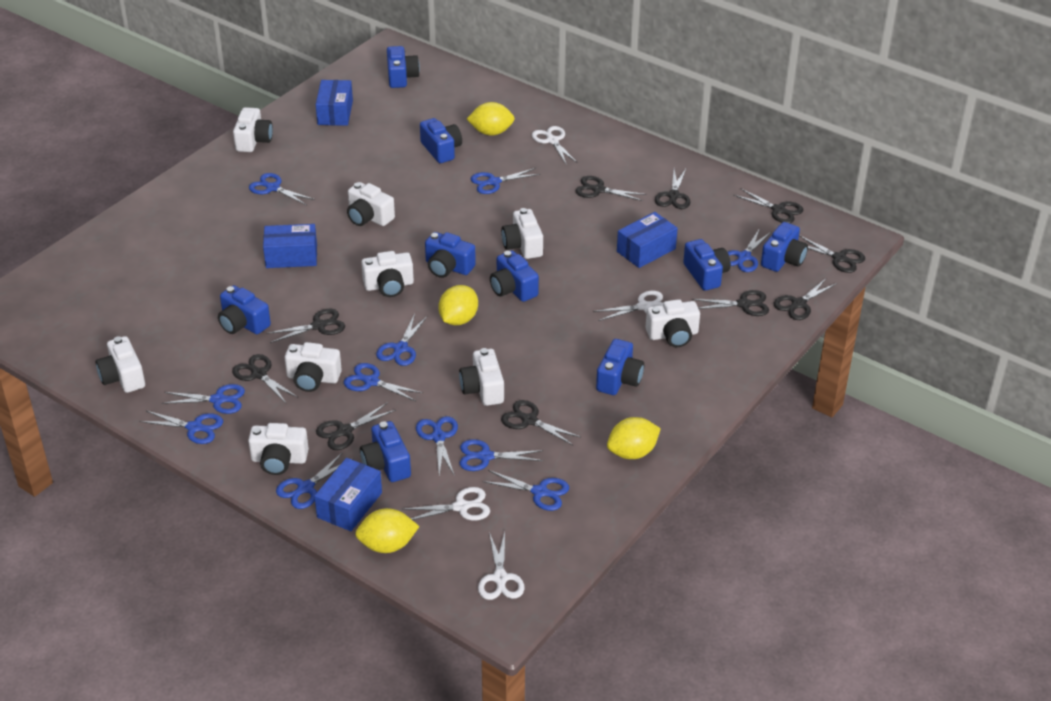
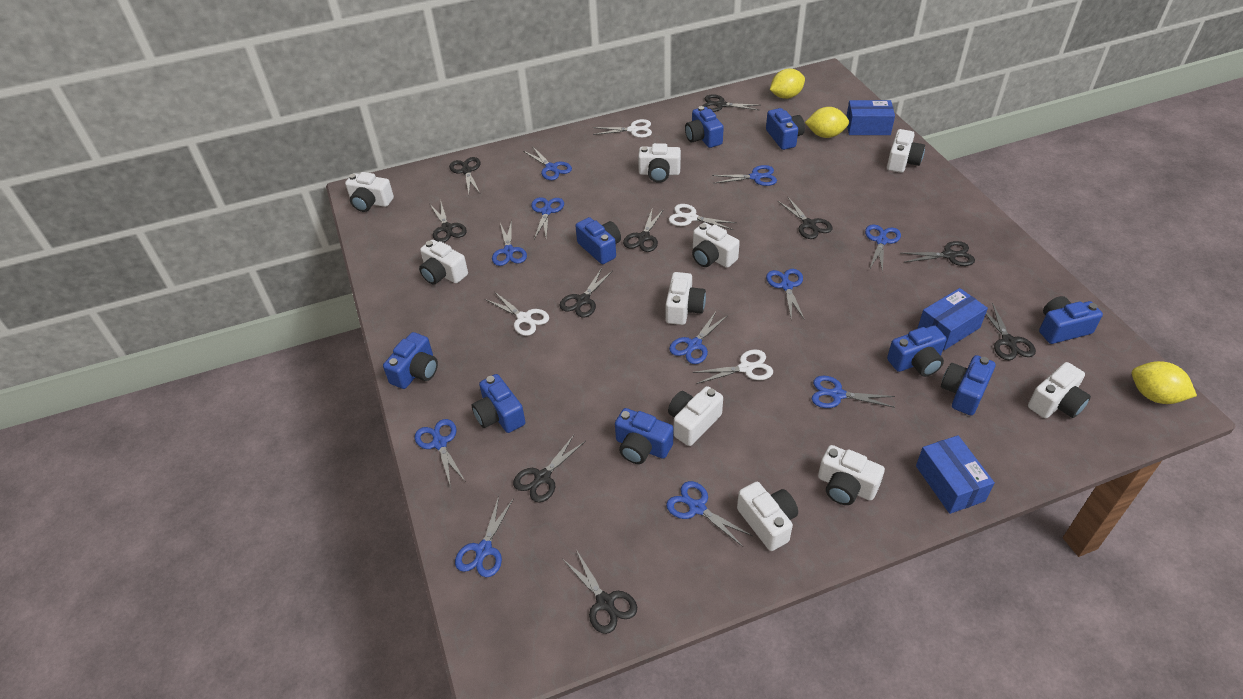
blue box: [263,224,317,268] [314,458,382,531] [316,80,353,126] [617,212,678,268] = 4 -> [846,100,895,135] [916,435,995,514] [917,288,988,350] = 3
white camera: [96,336,145,393] [233,107,273,152] [248,423,309,475] [285,342,342,392] [347,182,395,226] [361,251,414,297] [459,348,504,406] [501,208,543,259] [646,299,700,347] = 9 -> [345,172,394,212] [419,240,468,285] [638,143,681,183] [666,272,706,325] [668,386,723,446] [692,222,740,268] [737,482,798,551] [818,445,885,505] [887,129,925,173] [1028,362,1091,418] = 10
yellow lemon: [355,508,420,553] [438,285,478,325] [467,102,515,136] [607,417,661,459] = 4 -> [770,69,805,99] [805,107,849,138] [1132,361,1197,404] = 3

